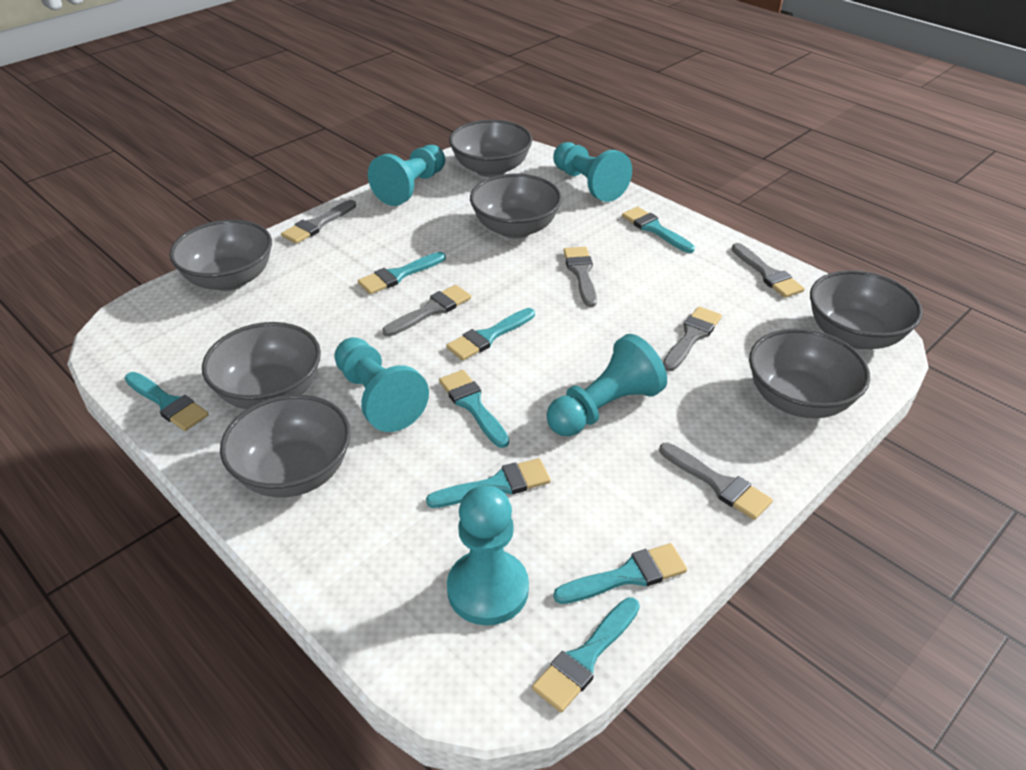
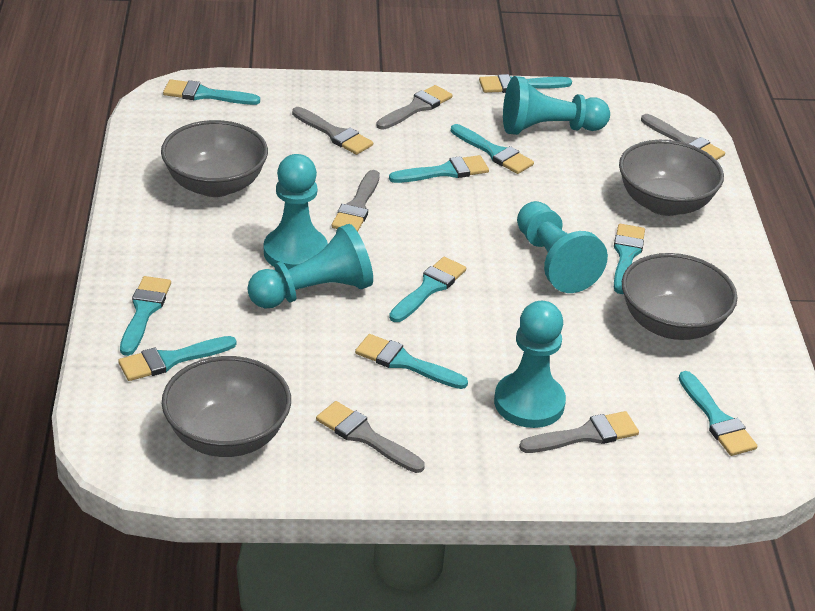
grey bowl: [169,220,272,291] [202,322,321,409] [220,394,351,498] [449,120,532,177] [470,174,562,239] [749,329,870,418] [810,270,923,349] = 7 -> [161,120,268,197] [162,356,291,457] [619,140,724,216] [622,253,737,340] = 4
turquoise brush: [125,372,209,431] [358,252,446,294] [426,458,551,508] [439,370,509,448] [446,308,535,361] [532,598,640,712] [553,543,687,604] [622,207,695,253] = 8 -> [118,336,236,381] [120,276,171,356] [163,79,260,105] [355,334,468,389] [389,155,489,183] [389,257,466,322] [451,124,534,174] [479,74,572,93] [614,224,645,294] [679,371,758,456] = 10

